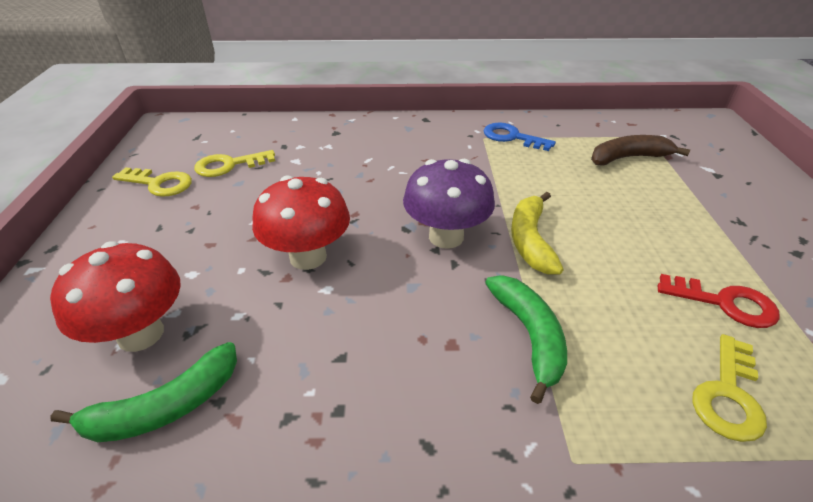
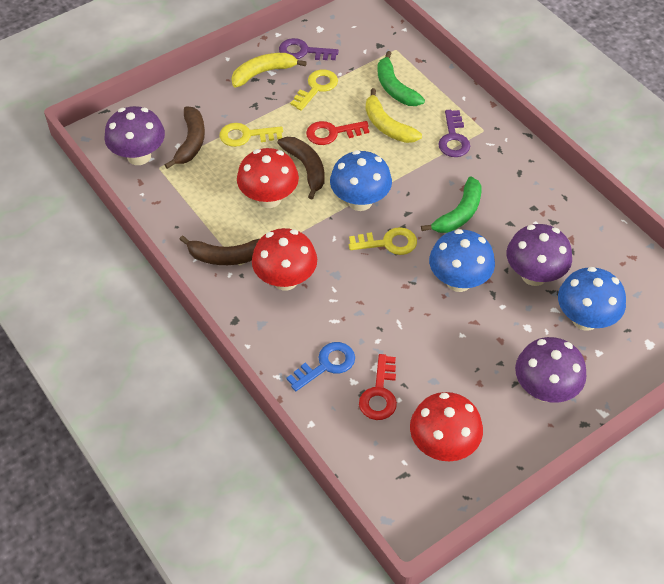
blue mushroom: none = 0 -> [330,150,392,211] [429,229,495,292] [558,267,626,331] = 3
brown banana: [591,135,690,166] = 1 -> [165,107,205,169] [179,236,259,265] [277,137,325,199] = 3
purple key: none = 0 -> [279,38,339,60] [438,110,470,157] = 2
purple mushroom: [403,159,495,249] = 1 -> [104,106,165,165] [507,224,572,286] [515,337,586,403] = 3
red key: [658,274,780,328] = 1 -> [306,121,369,145] [359,354,397,420] = 2
red mushroom: [50,241,181,352] [252,175,350,270] = 2 -> [237,148,299,208] [252,228,317,290] [410,392,483,461] = 3
yellow banana: [511,192,564,274] = 1 -> [231,53,307,87] [366,88,422,143] = 2

